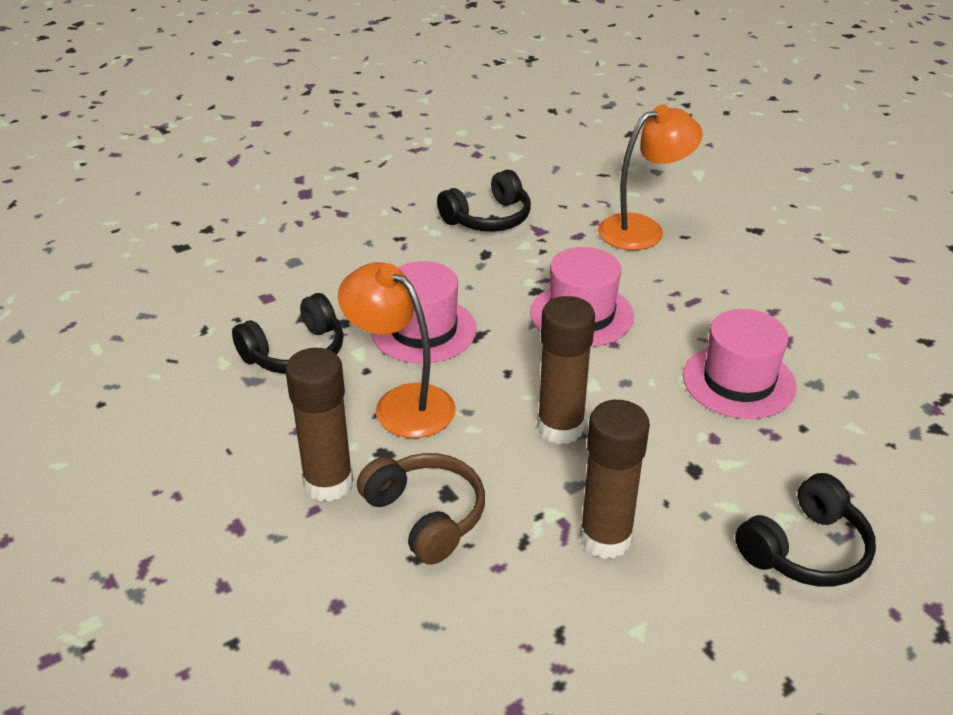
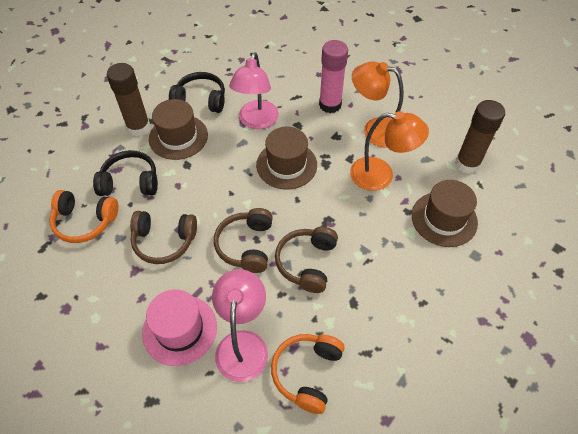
black headphones: [232,293,344,374] [437,170,531,232] [735,473,876,587] = 3 -> [93,150,158,196] [169,72,225,113] = 2
brown glue stick: [285,348,354,501] [537,296,595,444] [580,400,650,559] = 3 -> [107,63,150,137] [455,100,505,174] = 2
brown hat: none = 0 -> [149,99,208,160] [256,127,317,189] [412,180,478,247] = 3
brown headphones: [357,453,485,565] = 1 -> [130,211,197,264] [214,208,273,273] [275,227,338,293] = 3
orange headphones: none = 0 -> [50,190,118,243] [271,334,345,414] = 2
pink glue stick: none = 0 -> [319,40,348,113] = 1
pink hat: [371,261,477,364] [530,247,634,347] [683,309,797,419] = 3 -> [142,289,217,366] = 1
pink lamp: none = 0 -> [212,269,268,382] [229,52,279,129] = 2

